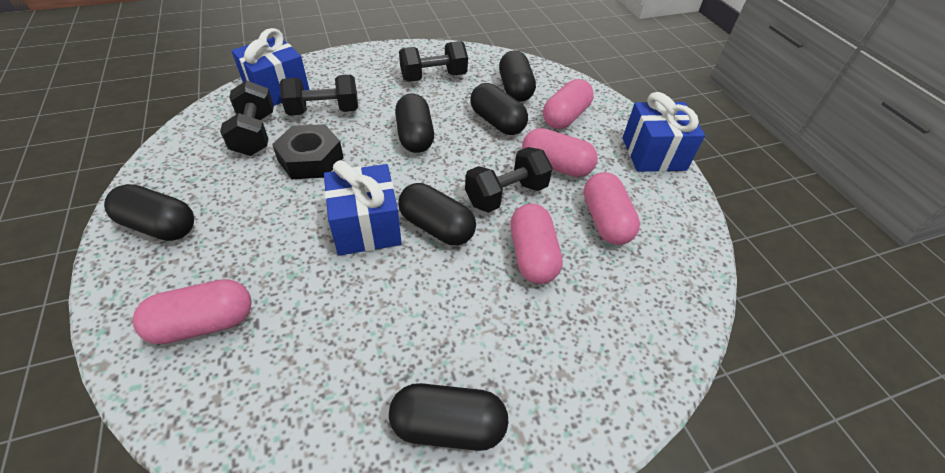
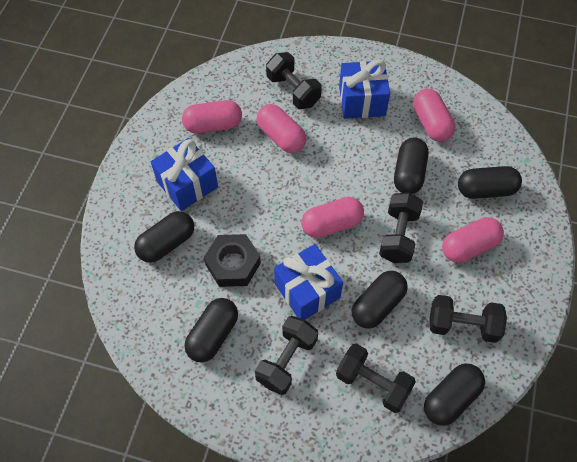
black dumbbell: [220,80,274,156] [280,75,358,116] [399,41,468,82] [465,147,553,213] = 4 -> [255,316,318,395] [266,52,322,109] [336,343,416,413] [379,192,423,263] [429,295,507,343] = 5

